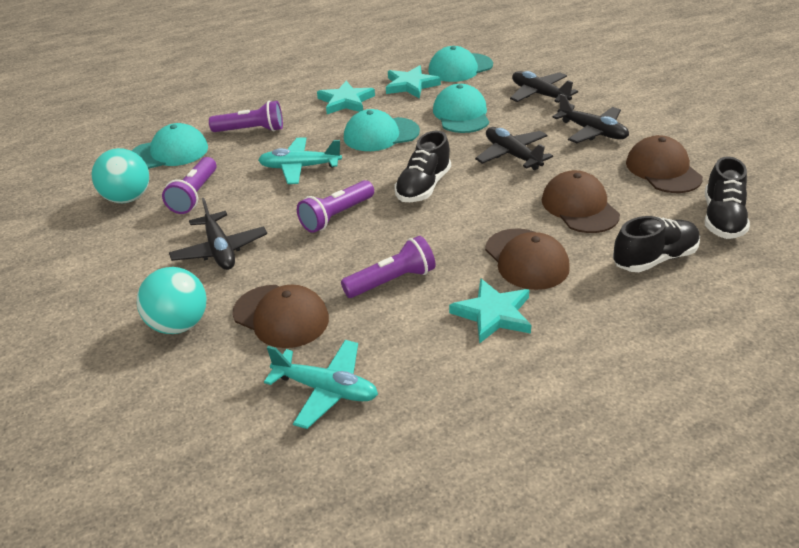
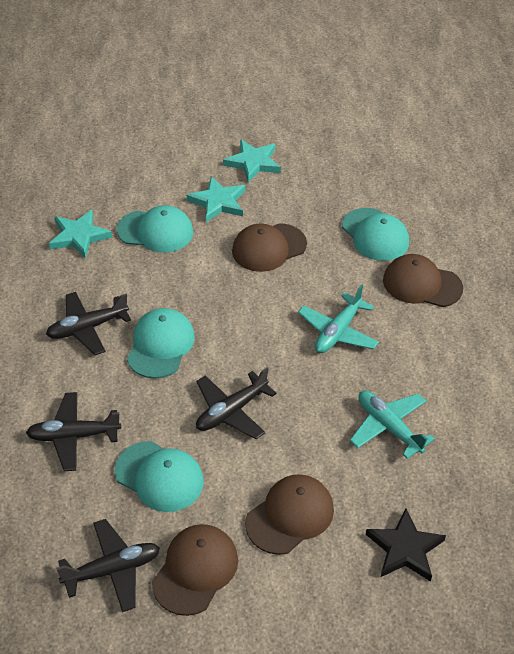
black shoe: [395,131,451,202] [613,216,700,272] [705,157,750,239] = 3 -> none = 0
black star: none = 0 -> [366,508,446,581] = 1
purple flashlight: [162,157,217,214] [209,101,283,132] [297,180,374,233] [341,236,435,298] = 4 -> none = 0
turquoise ball: [91,148,149,203] [137,267,207,334] = 2 -> none = 0

